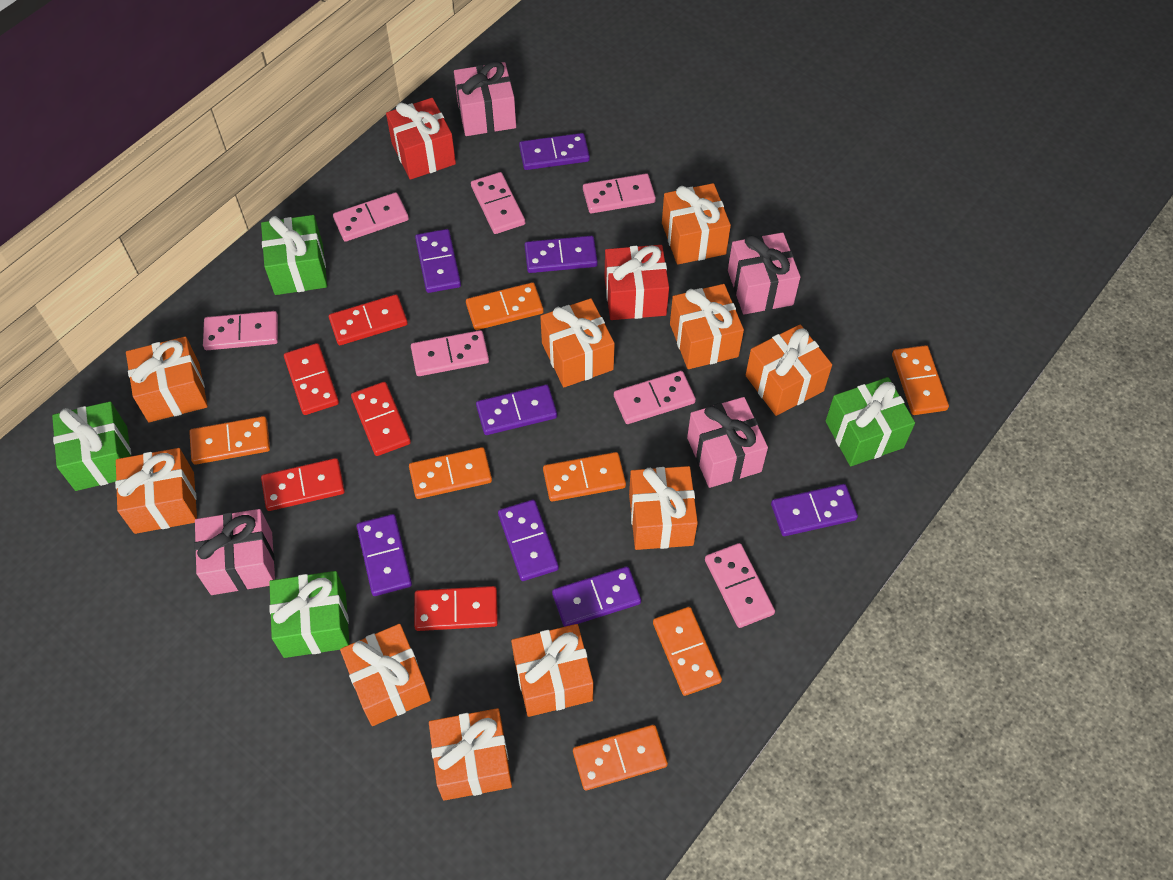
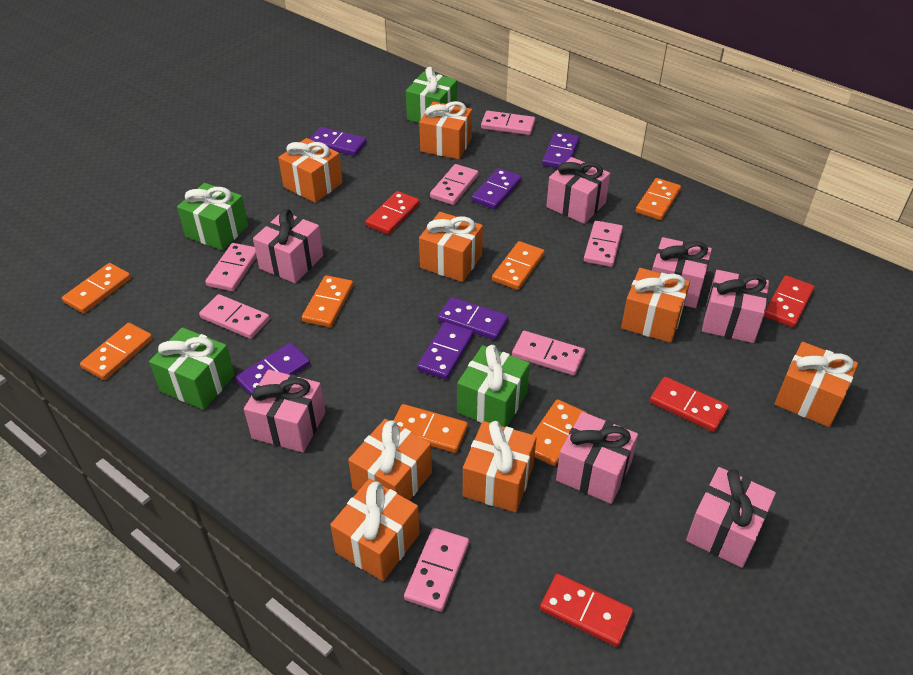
orange gift: [115,448,197,534] [126,337,208,422] [340,624,431,726] [429,708,512,801] [511,624,593,717] [540,298,615,387] [629,466,698,550] [662,183,731,265] [670,284,744,369] [746,324,832,416] = 10 -> [278,138,343,203] [330,479,420,581] [348,419,432,500] [419,101,472,159] [419,212,483,282] [463,421,537,512] [621,268,690,343] [775,342,858,427] = 8
pink gift: [194,509,275,595] [454,61,516,136] [687,397,768,488] [728,232,800,314] = 4 -> [244,369,325,453] [253,209,323,283] [546,157,610,224] [556,412,638,504] [652,237,712,308] [686,467,776,568] [702,270,769,343] = 7
purple domino: [357,514,412,596] [415,229,461,293] [476,385,557,435] [498,500,559,581] [519,133,590,170] [524,236,598,273] [552,566,641,627] [771,484,858,536] = 8 -> [236,343,310,396] [310,127,367,156] [417,322,474,380] [438,297,508,340] [472,168,522,209] [542,132,580,168] = 6
red domino: [261,458,345,511] [284,343,339,415] [329,294,408,345] [351,382,411,456] [414,586,498,631] = 5 -> [366,191,420,235] [540,574,634,647] [650,377,729,432] [764,275,815,328] = 4
red gift: [386,98,456,180] [605,245,669,320] = 2 -> none = 0

